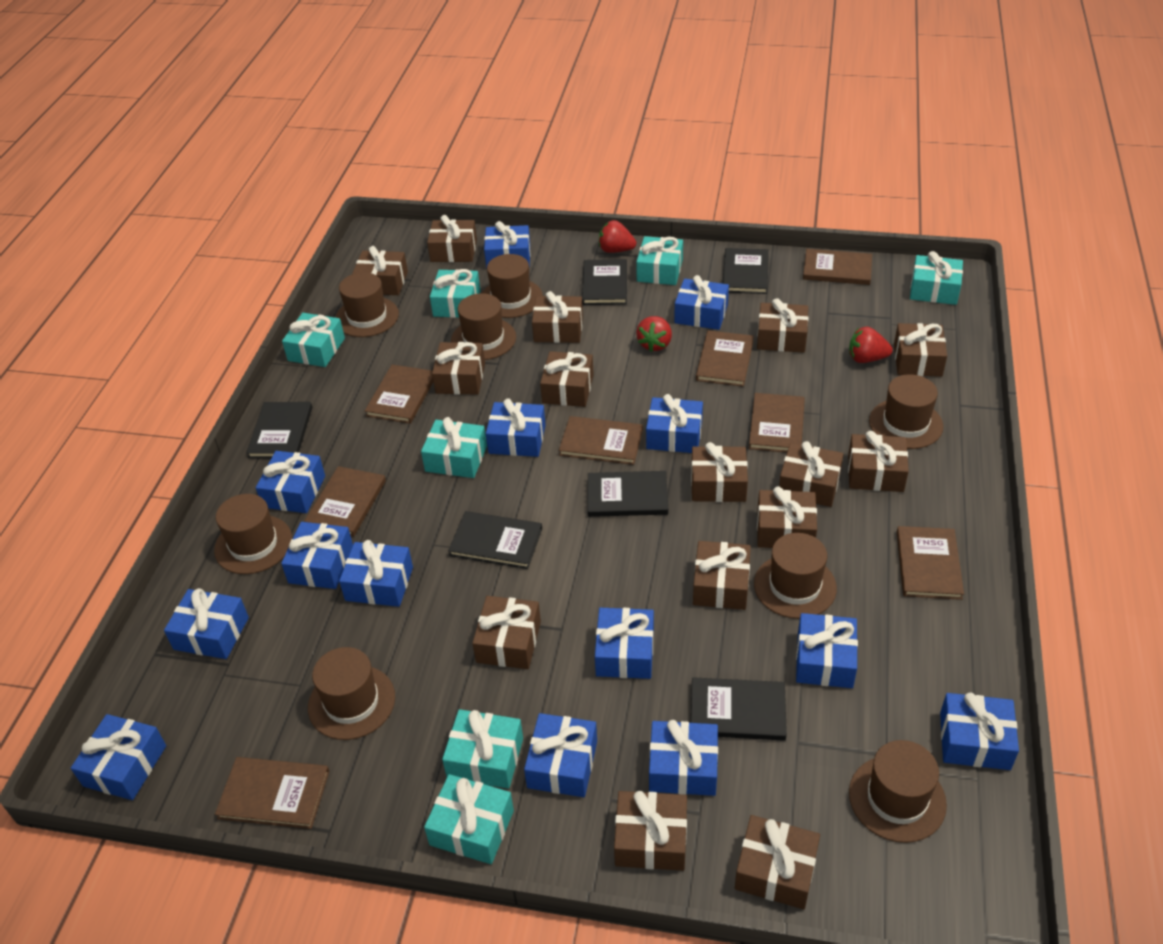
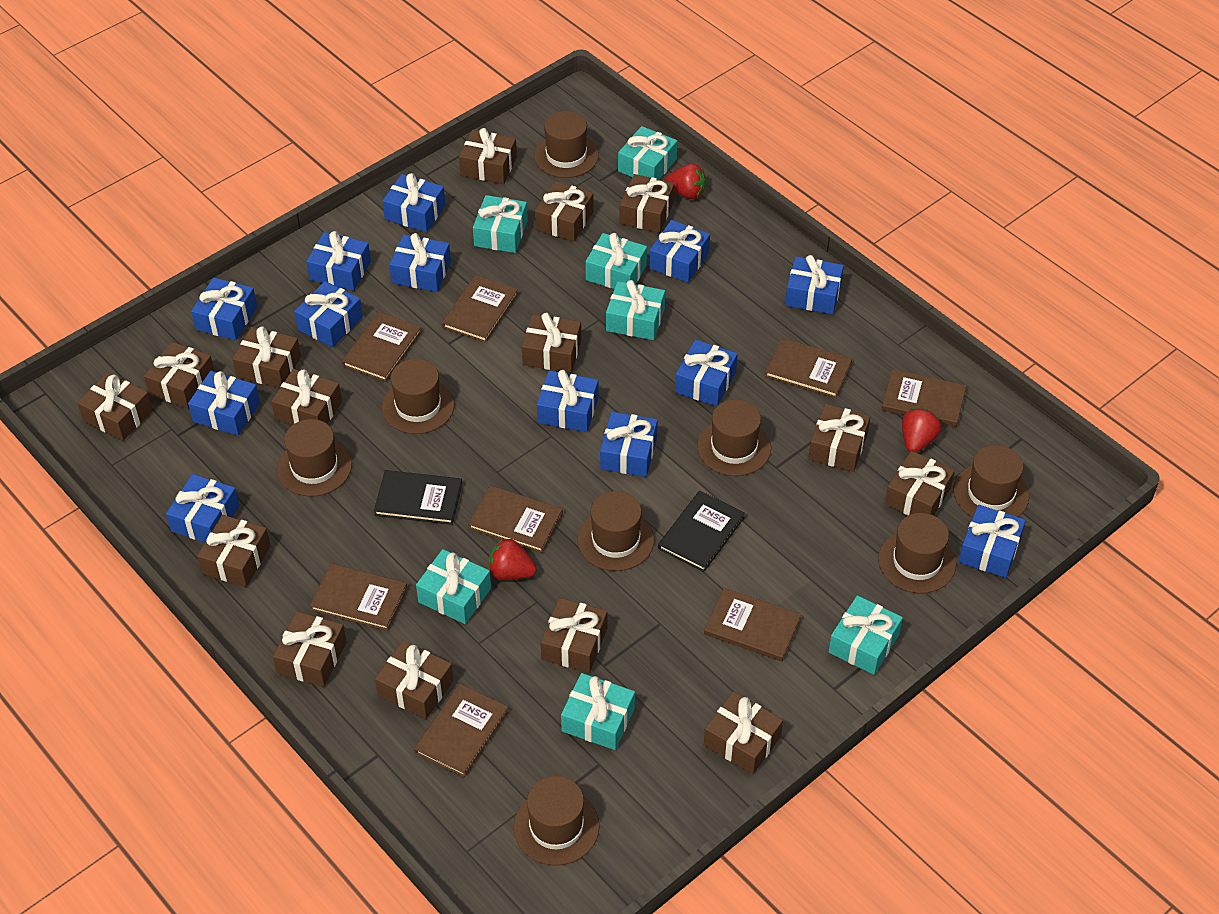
black book: [246,402,312,458] [448,511,542,569] [582,259,627,305] [588,471,668,517] [691,677,787,741] [723,248,769,294] = 6 -> [374,470,462,525] [658,491,745,572] = 2
blue gift: [71,714,166,800] [164,588,249,659] [256,451,325,513] [281,522,353,589] [339,540,413,607] [484,221,531,269] [486,398,546,457] [524,713,597,797] [595,608,654,679] [646,394,703,453] [649,720,718,796] [674,275,729,330] [796,613,858,688] [940,693,1019,770] = 14 -> [166,474,240,542] [188,371,260,436] [191,277,257,340] [294,281,363,347] [306,231,371,291] [382,173,445,232] [389,233,451,292] [537,370,599,432] [600,412,658,477] [649,220,710,283] [675,340,738,406] [785,255,844,314] [959,505,1026,578] = 13

